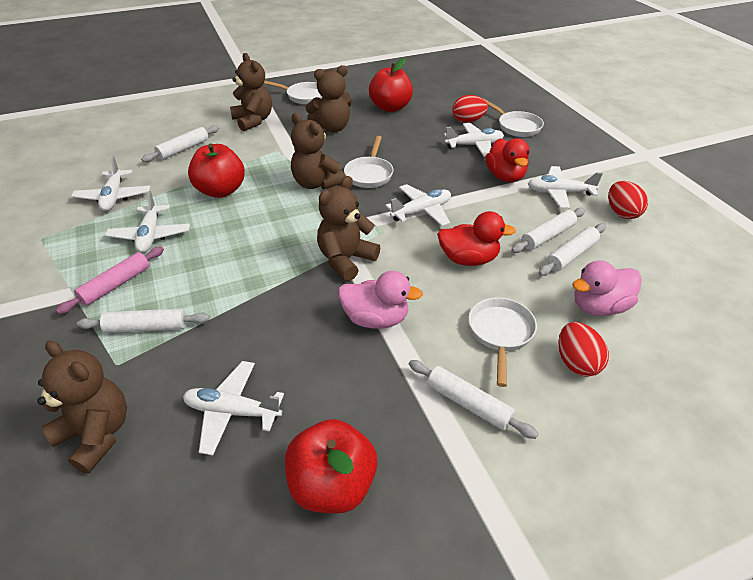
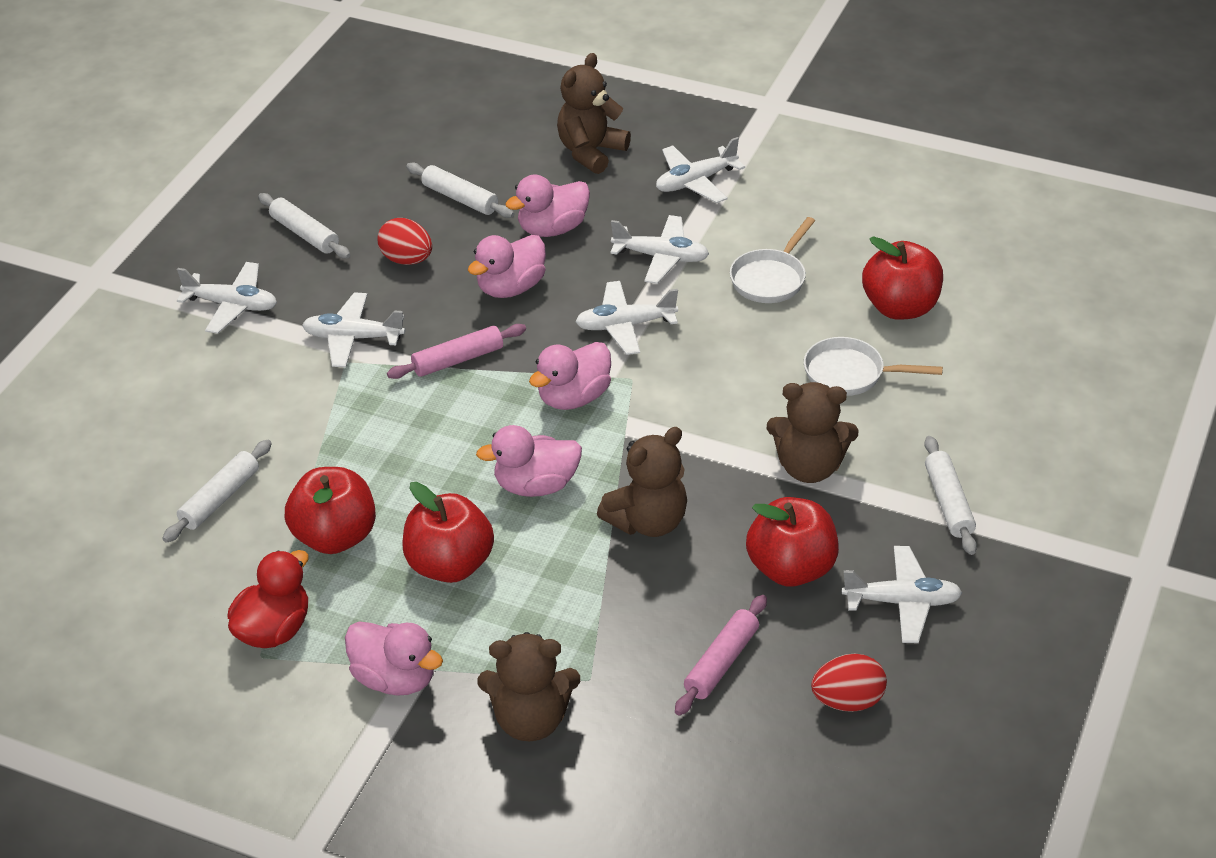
brown teddy bear: [37,340,127,474] [230,53,272,131] [291,113,345,190] [305,65,352,133] [317,176,380,281] = 5 -> [478,632,580,741] [557,53,631,174] [597,427,687,537] [766,382,859,483] = 4
pink duck: [338,271,423,329] [572,260,642,316] = 2 -> [345,621,443,696] [468,235,546,298] [476,425,582,497] [505,175,590,237] [529,342,611,410] = 5
pink rolling pin: [56,246,164,314] = 1 -> [387,324,526,379] [675,595,767,716] = 2
red apple: [188,143,245,198] [285,419,377,514] [369,58,413,112] = 3 -> [285,467,376,554] [402,482,494,583] [746,497,839,587] [862,236,943,320] = 4
red duck: [437,211,516,266] [486,138,529,182] = 2 -> [227,550,308,648] = 1
red egg: [452,95,488,123] [559,322,609,377] [608,181,648,219] = 3 -> [377,218,432,265] [811,654,887,712] = 2
white pan: [264,81,322,104] [344,136,393,188] [468,297,537,387] [484,99,544,137] = 4 -> [730,217,815,303] [804,337,943,396] = 2
white rolling pin: [77,308,210,333] [141,125,219,162] [409,360,538,439] [511,208,585,253] [538,223,606,276] = 5 -> [162,440,272,543] [258,193,350,259] [406,162,514,218] [924,436,977,555] = 4

